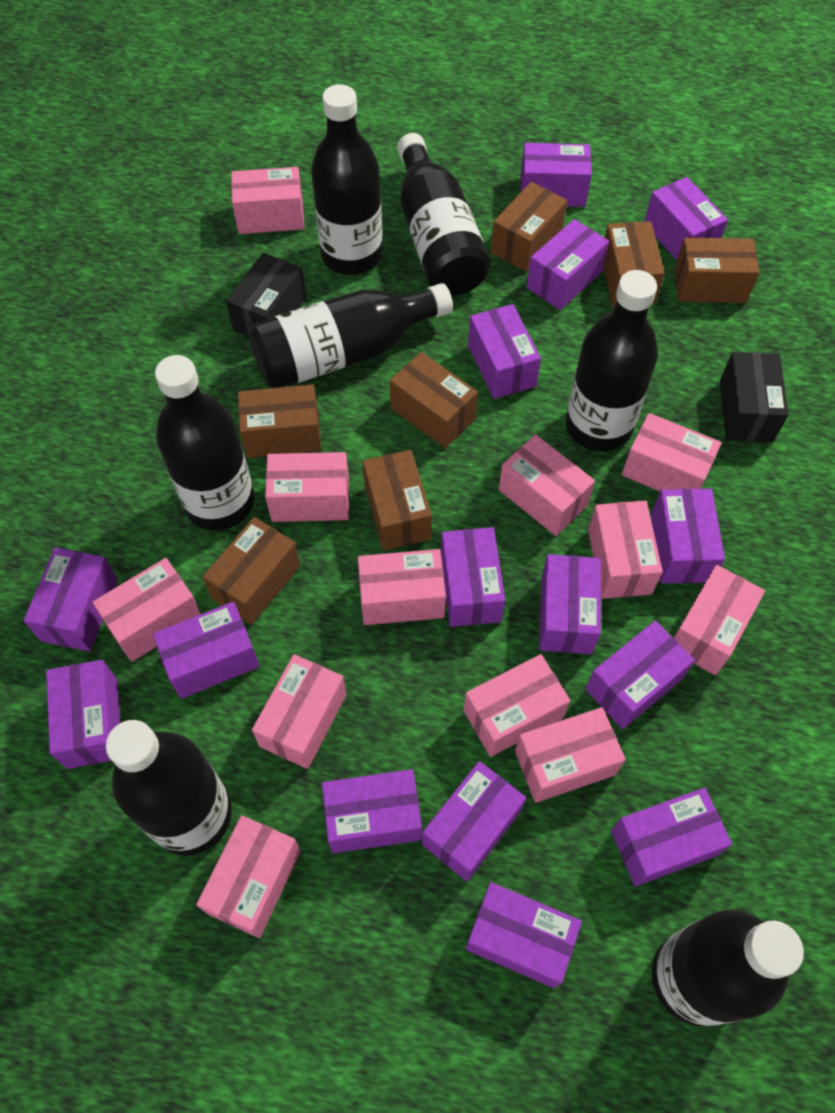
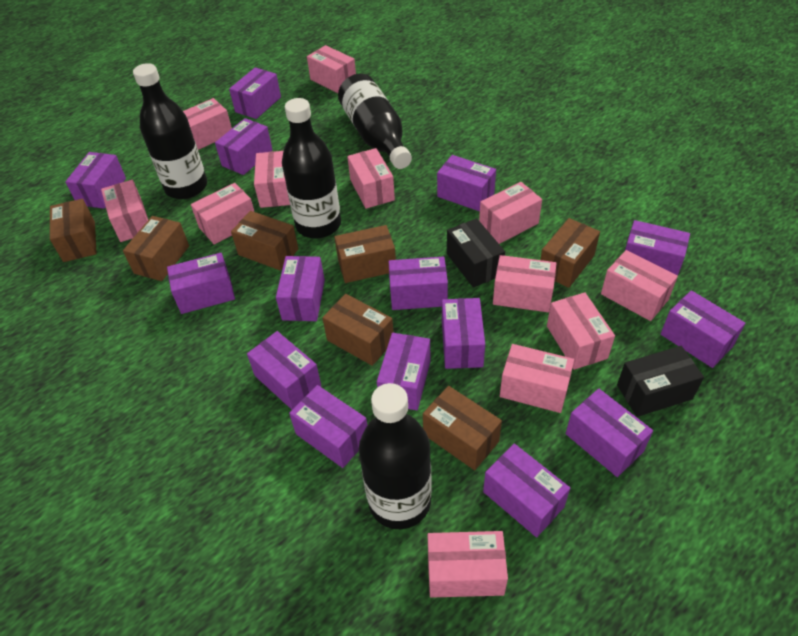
black bottle: [106,720,232,856] [155,355,254,530] [249,283,453,388] [311,84,383,275] [397,133,491,295] [566,270,658,451] [652,910,804,1026] = 7 -> [133,63,207,199] [282,98,341,238] [338,73,412,169] [359,383,432,529] = 4

